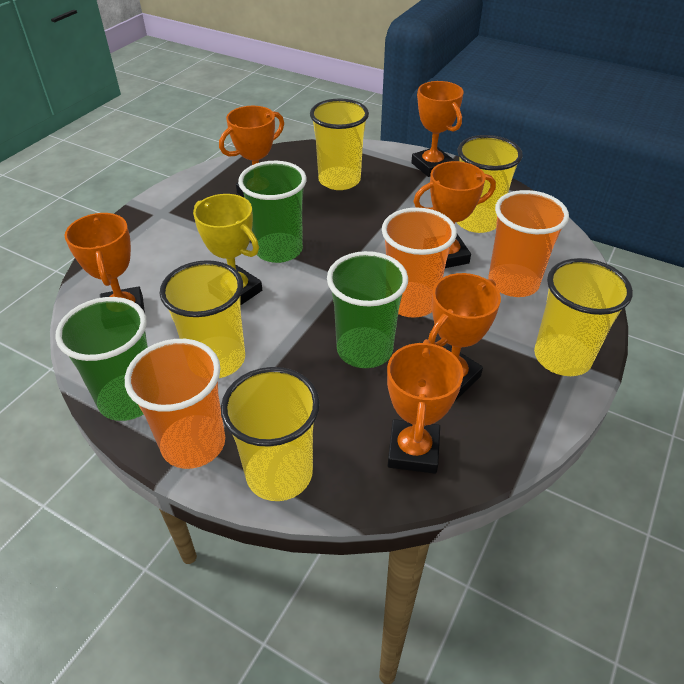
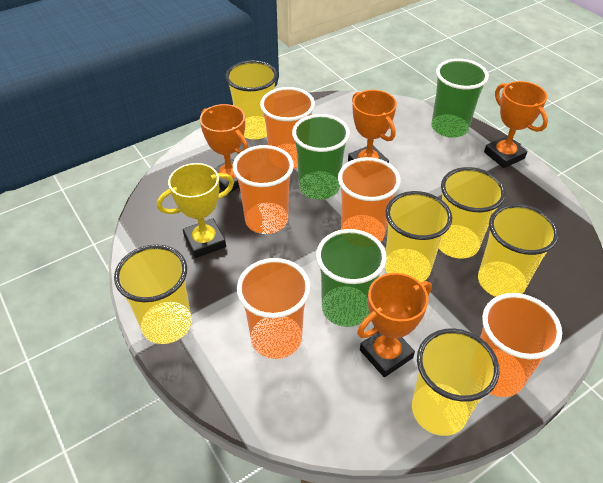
orange cup: [125,339,225,469] [382,207,457,318] [488,190,569,297] = 3 -> [233,145,294,234] [237,258,311,359] [260,87,315,169] [338,157,401,242] [480,293,562,397] = 5
orange trophy: [64,213,145,313] [219,106,284,198] [387,339,463,474] [411,81,464,177] [413,161,496,268] [428,273,501,400] = 6 -> [200,104,248,194] [348,90,397,163] [357,273,432,377] [484,81,548,168] = 4
yellow cup: [160,260,245,378] [221,367,320,501] [310,98,369,190] [456,135,523,233] [534,258,633,376] = 5 -> [114,245,192,344] [226,60,277,140] [385,191,452,282] [412,328,499,436] [439,167,506,258] [478,204,559,297] = 6

